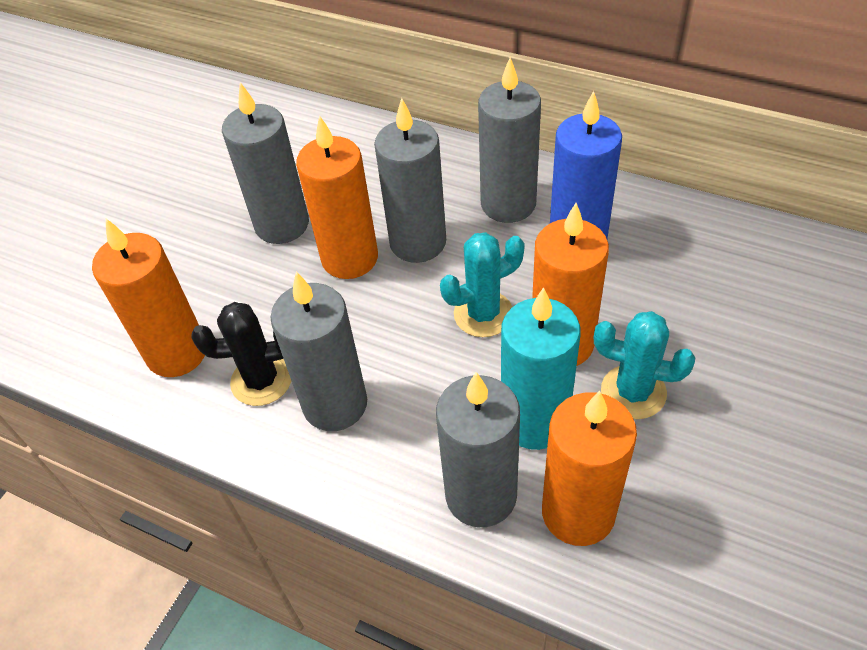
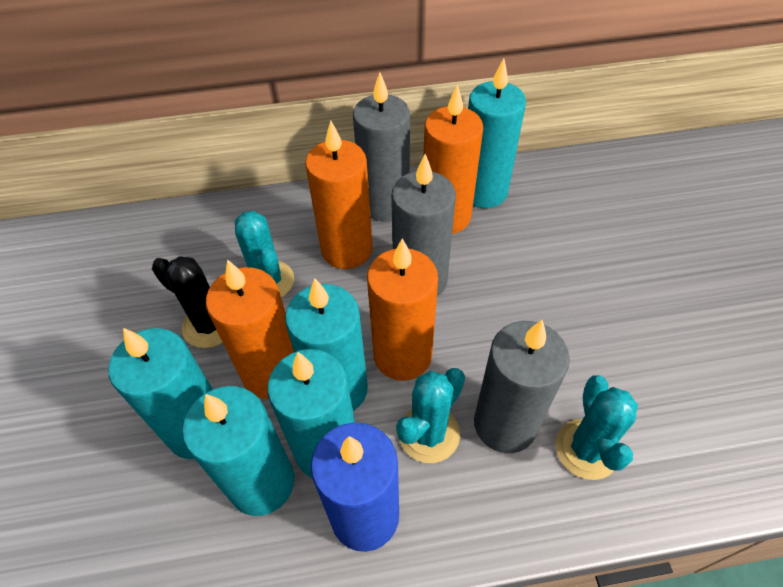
grey candle: [222,82,309,244] [270,272,367,431] [374,98,446,263] [436,372,520,527] [478,57,541,223] = 5 -> [353,72,410,222] [391,154,456,297] [474,320,570,453] = 3
turquoise cactus: [440,232,525,337] [594,311,696,419] = 2 -> [235,211,294,298] [396,368,465,463] [555,375,638,480] = 3
turquoise candle: [501,287,581,450] = 1 -> [108,328,213,459] [182,386,294,516] [267,349,355,478] [285,278,368,411] [468,58,526,208] = 5

